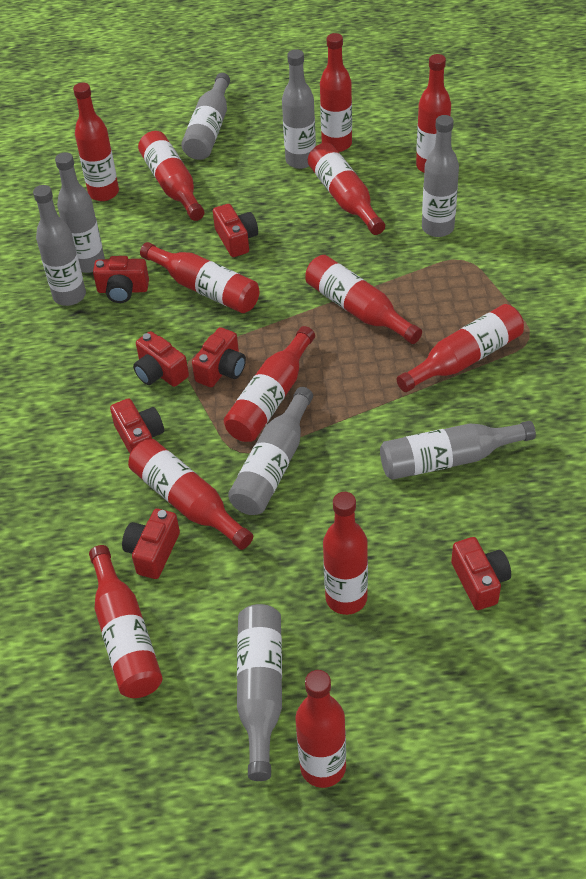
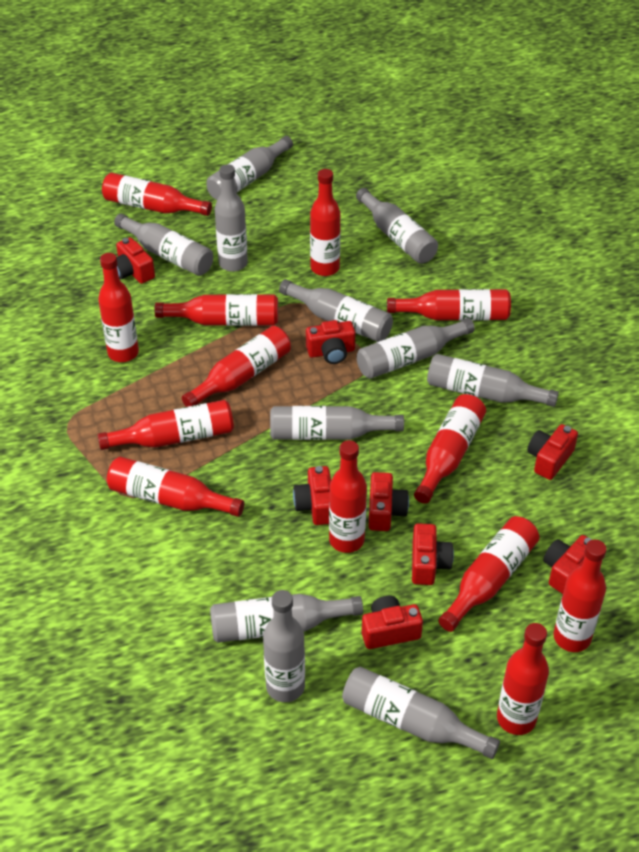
grey bottle: [33,185,86,306] [55,152,105,273] [181,73,230,160] [228,387,313,515] [237,604,282,781] [282,49,316,169] [380,421,536,480] [422,115,459,237] = 8 -> [114,213,213,276] [206,136,293,200] [210,594,363,643] [215,164,248,272] [263,590,305,702] [270,406,404,440] [279,279,393,342] [342,666,500,759] [356,188,438,264] [356,318,475,379] [427,354,559,407] = 11
red camera: [93,256,149,303] [110,398,164,454] [122,509,180,579] [133,331,189,387] [192,327,246,387] [213,204,258,257] [451,537,511,610] = 7 -> [116,237,155,284] [293,466,331,525] [306,320,356,364] [362,596,423,649] [369,472,409,531] [412,523,454,585] [527,424,578,480] [543,535,592,594] = 8

